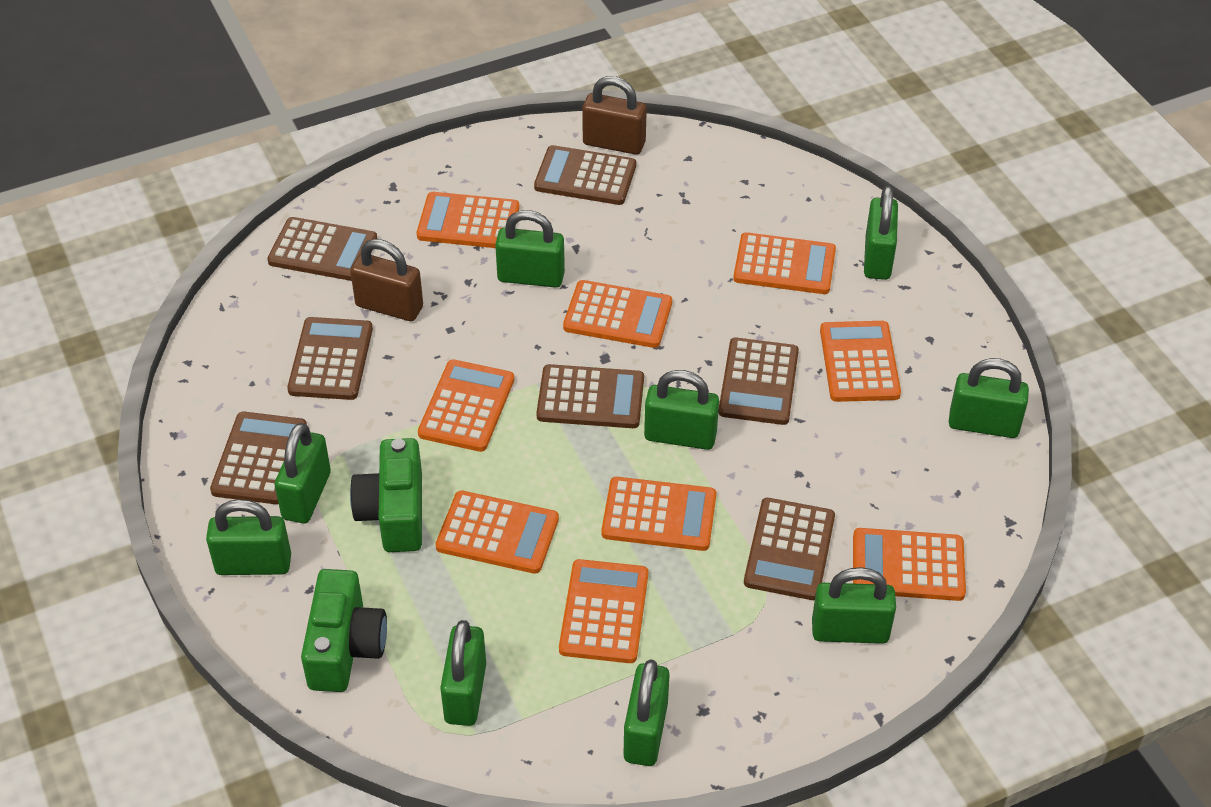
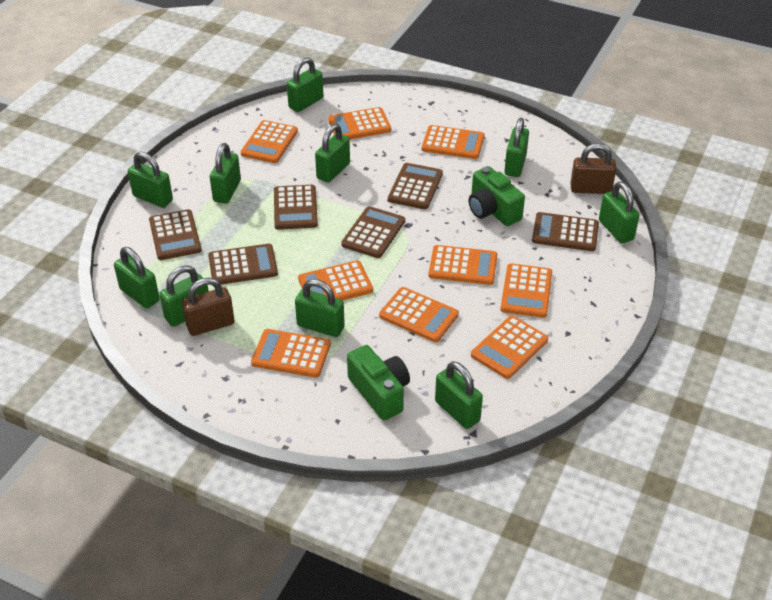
brown calculator: [210,412,307,504] [267,217,377,281] [287,317,373,400] [534,145,636,205] [536,364,644,428] [718,338,799,425] [744,498,835,600] = 7 -> [149,209,202,260] [208,244,278,284] [274,185,318,230] [341,206,405,258] [388,163,443,209] [532,212,599,251] = 6
green padlock: [206,499,291,575] [275,423,331,523] [440,620,486,726] [495,210,565,288] [624,659,669,766] [644,370,719,450] [812,567,896,644] [864,186,898,280] [949,358,1029,438] = 9 -> [114,247,160,308] [128,152,173,208] [159,265,209,327] [210,143,241,204] [287,57,323,112] [295,279,345,337] [315,124,350,183] [435,361,483,429] [504,118,529,177] [599,182,640,244] = 10

